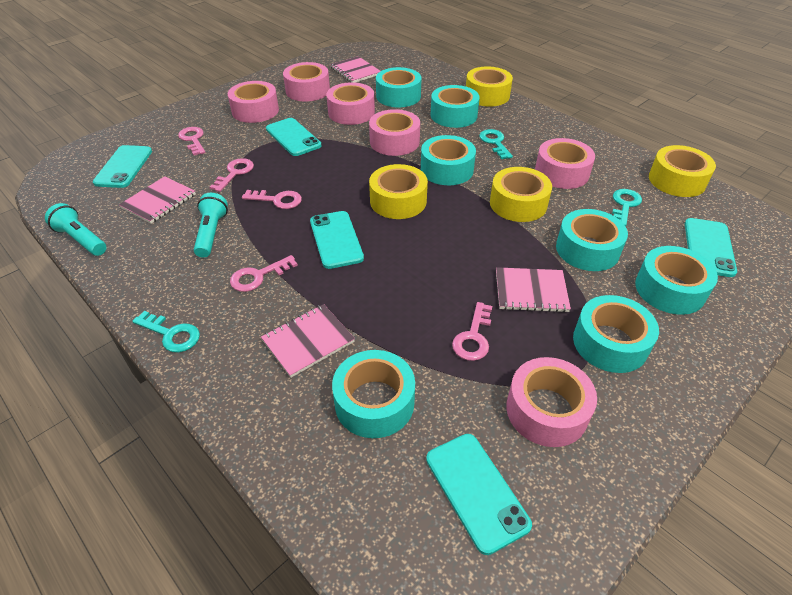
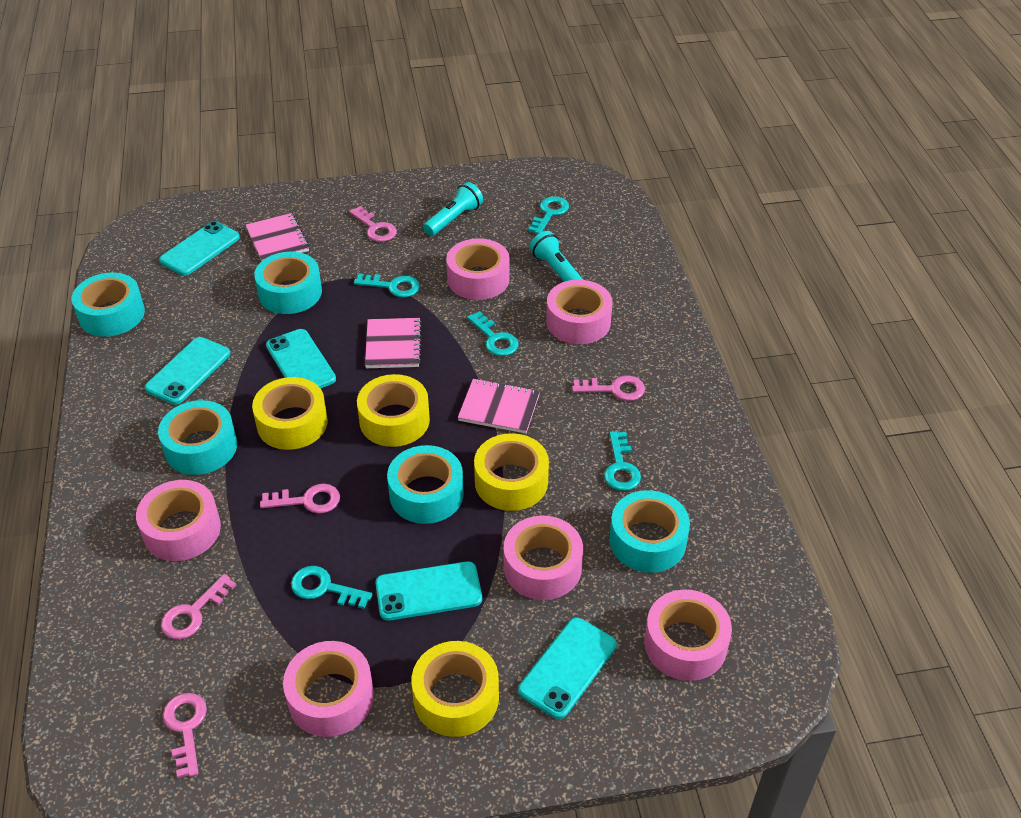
pink notebook: [119,176,196,224] [261,304,355,378] [330,56,380,83] [496,267,571,313] = 4 -> [246,213,310,261] [365,318,422,368] [458,378,540,434] = 3
turquoise key: [132,311,200,353] [479,129,513,159] [612,189,642,227] = 3 -> [291,566,373,609] [354,274,420,297] [467,311,519,356] [528,196,569,234] [604,431,641,491] = 5
turquoise tape: [332,350,415,438] [376,67,422,107] [421,135,476,185] [430,85,480,128] [556,209,628,271] [573,295,659,373] [635,246,718,315] = 7 -> [72,272,145,337] [158,400,237,475] [254,252,322,314] [387,445,464,524] [609,490,690,573] = 5

